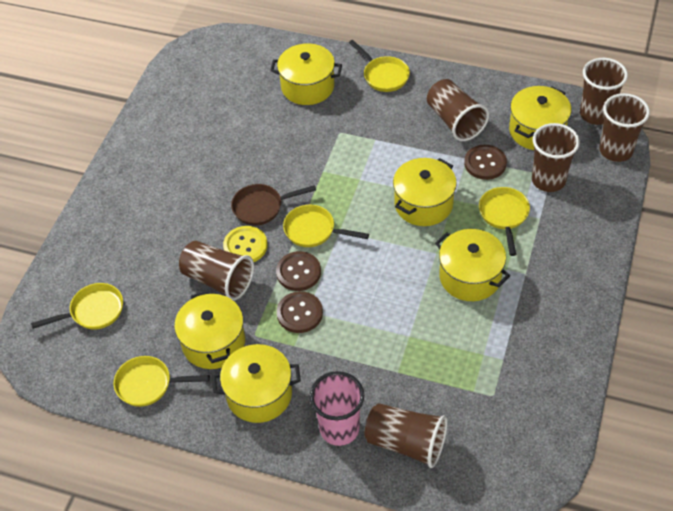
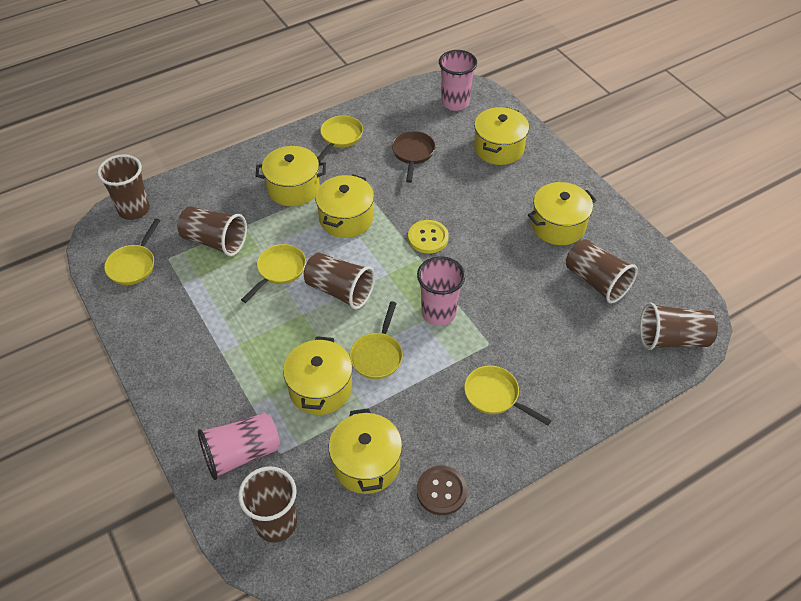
brown button: [276,251,321,291] [276,291,323,333] [464,145,507,180] = 3 -> [417,466,467,515] = 1
pink cup: [310,371,364,446] = 1 -> [198,413,280,480] [417,256,465,326] [439,50,477,111] = 3

